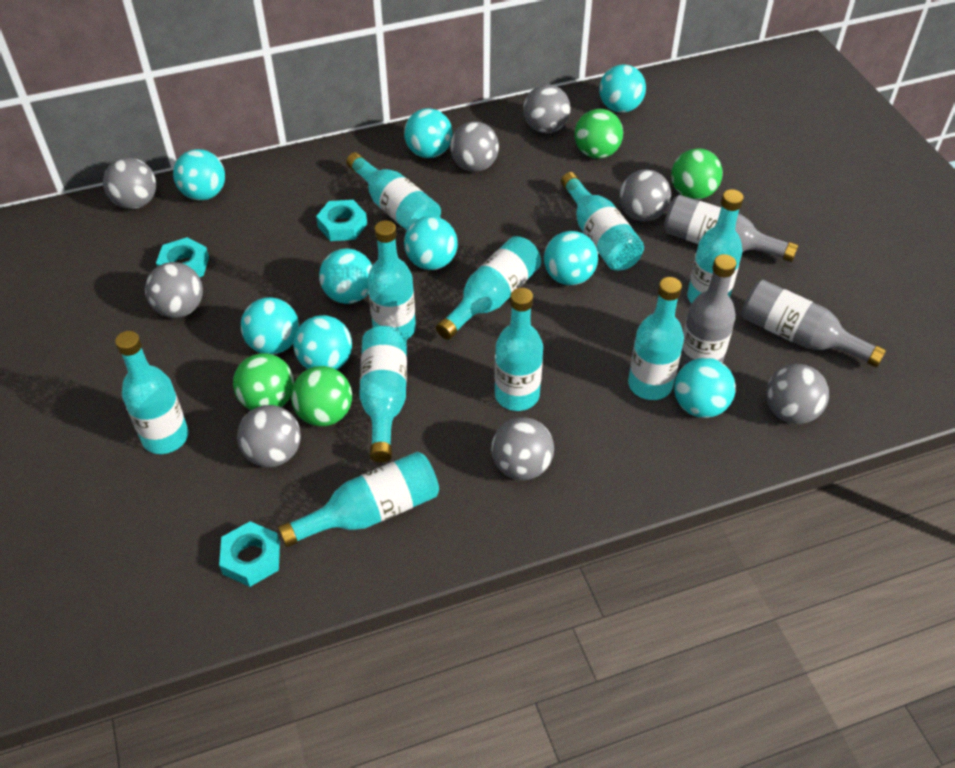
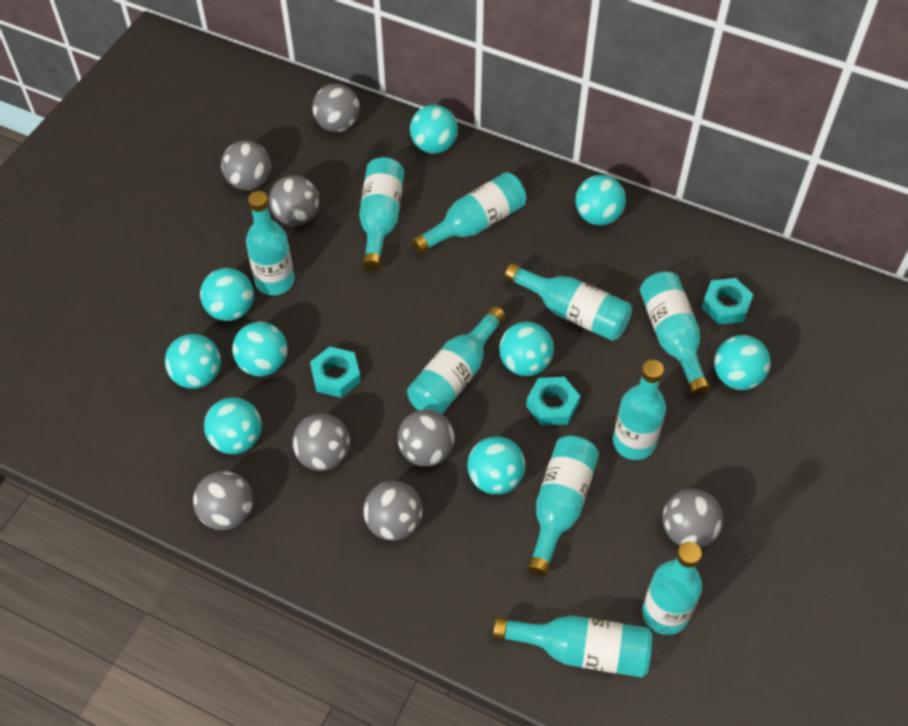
green ball: [233,353,294,410] [291,366,352,426] [574,109,623,159] [671,148,723,200] = 4 -> none = 0
grey bottle: [664,195,799,262] [679,254,736,368] [741,280,886,368] = 3 -> none = 0

